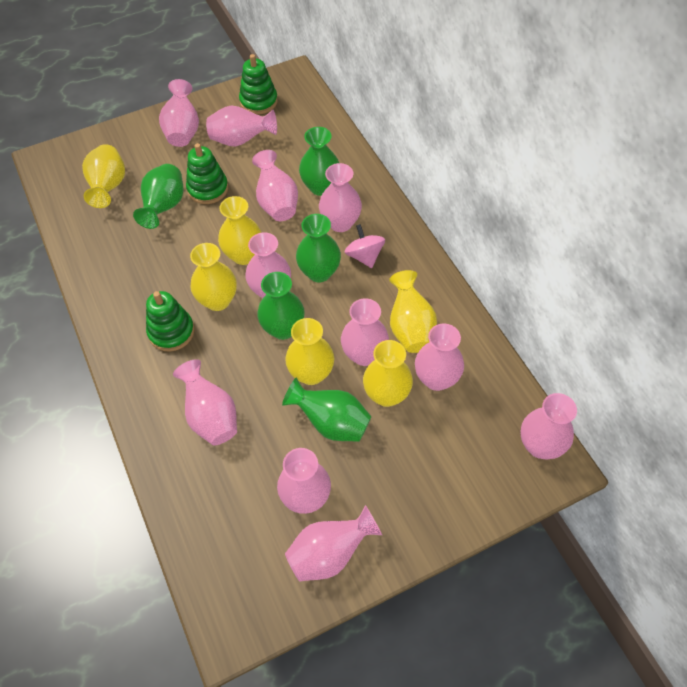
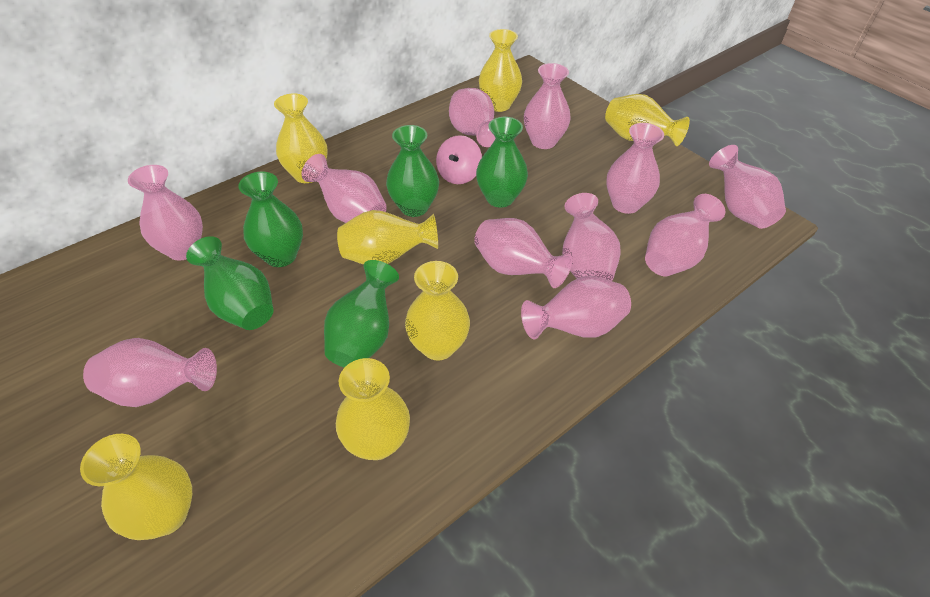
green stacking toy: [146,291,195,351] [186,143,228,204] [239,54,278,114] = 3 -> none = 0
yellow vase: [82,144,125,208] [190,243,237,311] [218,196,262,265] [285,318,334,385] [363,340,413,407] [389,270,437,353] = 6 -> [80,434,192,540] [274,93,328,183] [336,358,410,460] [337,210,438,265] [405,261,470,361] [479,29,522,112] [605,94,690,146] = 7

